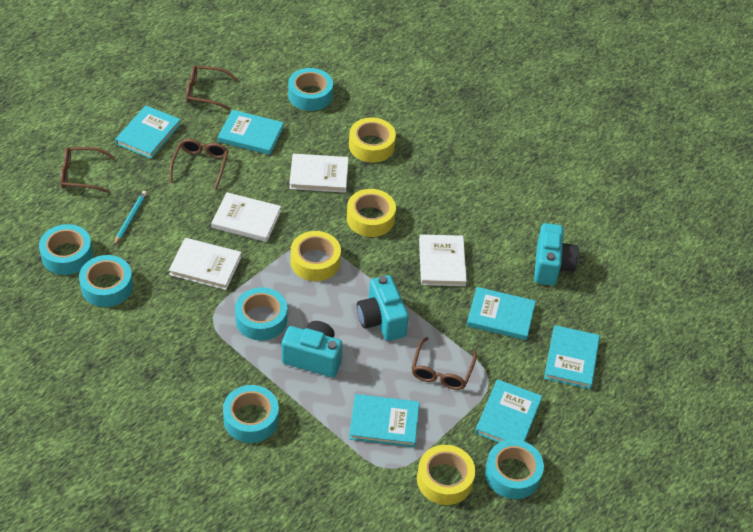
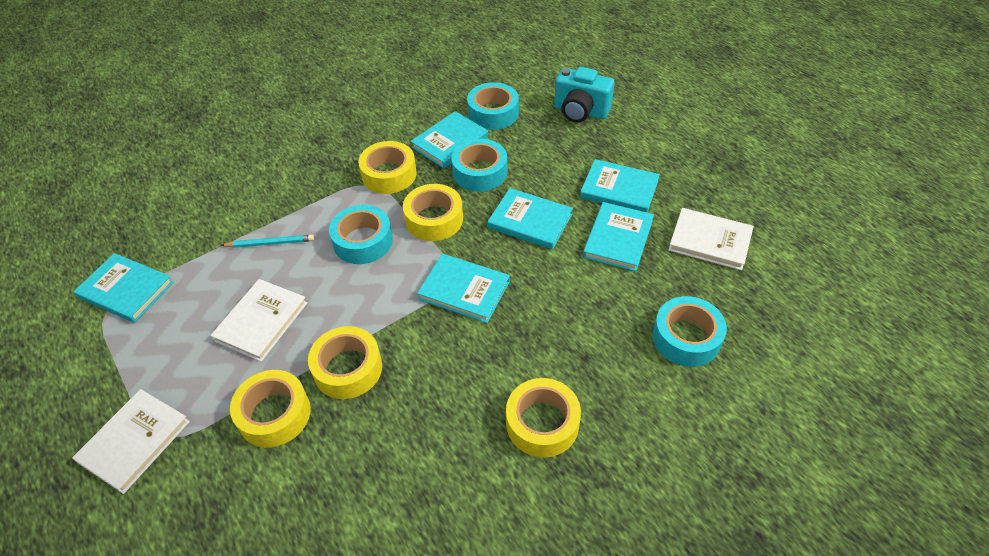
brown glasses: [60,147,115,193] [169,139,228,190] [186,65,238,110] [411,337,477,390] = 4 -> none = 0
turquoise camera: [282,321,342,377] [357,275,409,341] [534,223,579,286] = 3 -> [554,67,615,122] = 1
turquoise tape: [39,224,93,275] [79,255,133,307] [223,385,279,443] [235,287,287,341] [288,68,333,111] [485,439,544,499] = 6 -> [329,205,393,264] [451,139,507,192] [467,82,519,130] [653,296,727,367] = 4
white book: [169,238,242,290] [211,192,281,242] [289,154,349,193] [419,235,467,286] = 4 -> [72,389,190,494] [211,279,307,362] [668,208,754,270] = 3
yellow tape: [291,231,341,281] [347,189,396,237] [349,118,396,163] [417,445,475,505] = 4 -> [230,370,311,447] [308,326,382,399] [358,141,417,194] [403,184,463,241] [506,378,581,458] = 5

